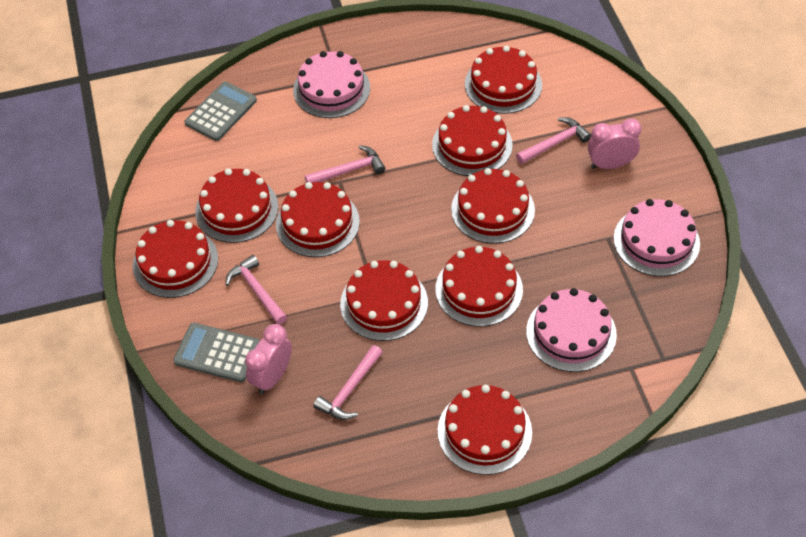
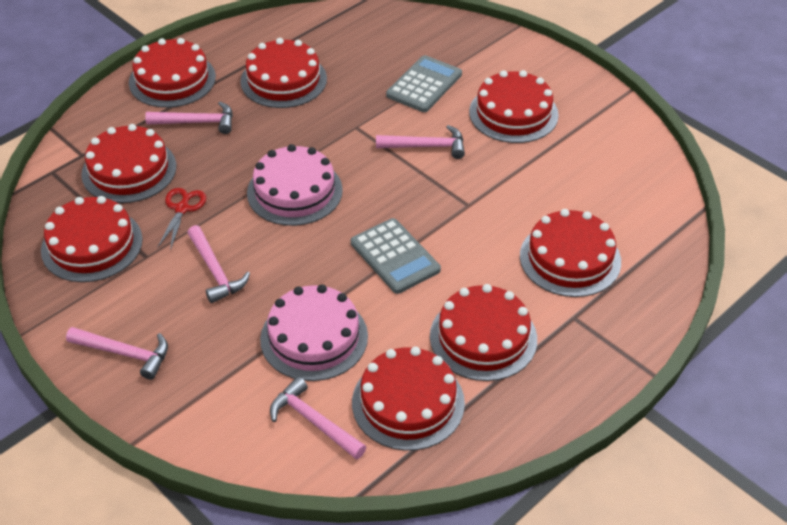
pink cake: [293,51,370,118] [526,288,617,372] [614,199,700,276] = 3 -> [247,144,343,226] [260,284,368,381] = 2
pink clock: [245,324,292,394] [588,118,641,169] = 2 -> none = 0
pink hammer: [225,255,287,325] [305,145,385,183] [313,345,383,420] [516,117,591,164] = 4 -> [66,327,168,380] [145,101,233,134] [187,225,250,303] [270,377,366,459] [376,125,465,159] = 5
red cake: [133,220,218,298] [195,168,278,243] [276,182,360,257] [340,260,428,341] [432,105,513,176] [436,246,523,327] [438,385,532,475] [451,168,535,244] [465,46,542,114] = 9 -> [41,196,143,282] [81,124,176,203] [129,38,216,108] [240,38,327,108] [352,347,465,451] [430,284,537,381] [469,70,559,143] [520,209,621,297] = 8
red scissors: none = 0 -> [157,188,206,251] = 1

